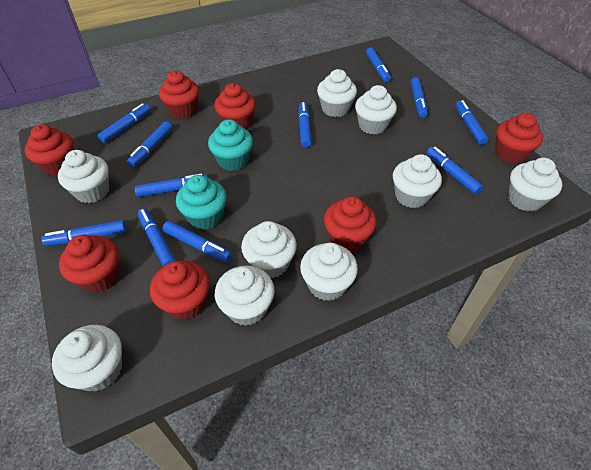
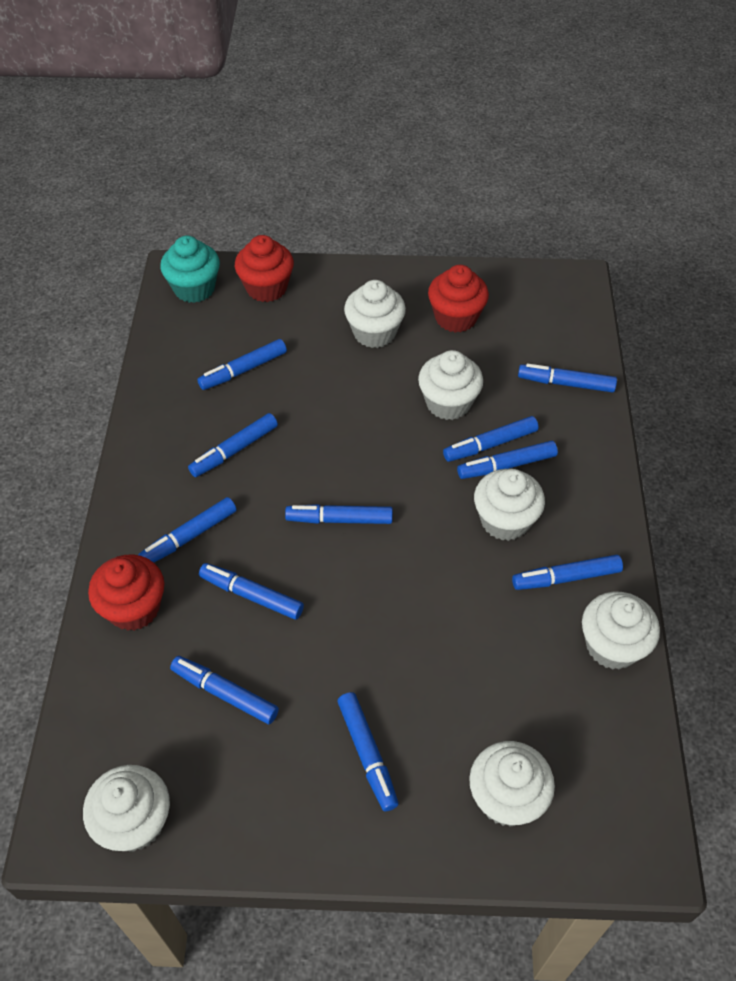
red cupcake: [25,124,74,176] [59,235,119,293] [150,260,210,320] [159,71,199,119] [214,83,256,129] [324,196,377,252] [495,113,543,164] = 7 -> [88,555,164,631] [235,235,294,302] [428,265,489,333] = 3
turquoise cupcake: [176,175,227,230] [208,119,253,171] = 2 -> [160,236,220,303] = 1
white cupcake: [52,325,122,392] [58,150,109,203] [215,265,275,326] [241,221,297,278] [300,243,358,301] [317,69,357,117] [355,85,397,135] [393,154,442,208] [508,158,562,211] = 9 -> [83,765,170,852] [344,280,406,348] [418,350,483,420] [469,741,555,827] [474,469,545,541] [582,592,660,670] = 6

